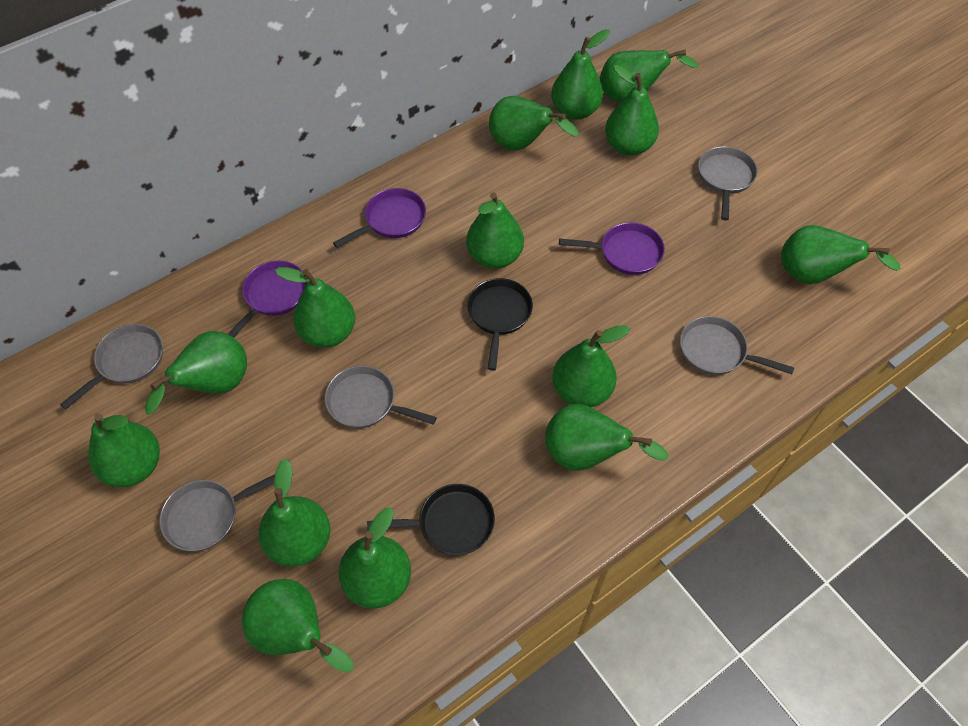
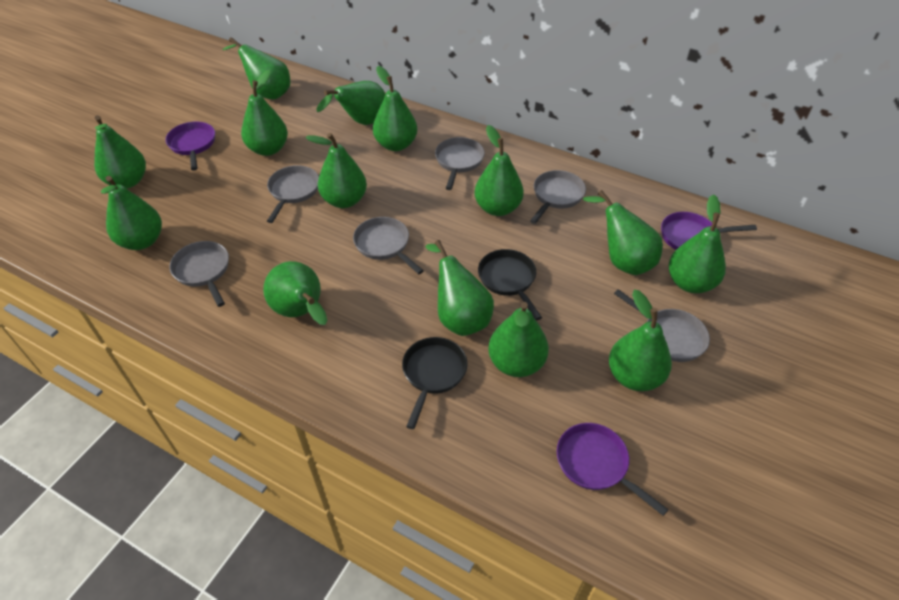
grey pan: [60,324,163,409] [159,474,275,551] [325,366,437,428] [680,316,794,375] [698,146,758,221] = 5 -> [169,241,229,307] [267,165,319,223] [353,217,424,274] [435,137,485,190] [530,170,586,224] [614,289,710,362] = 6

